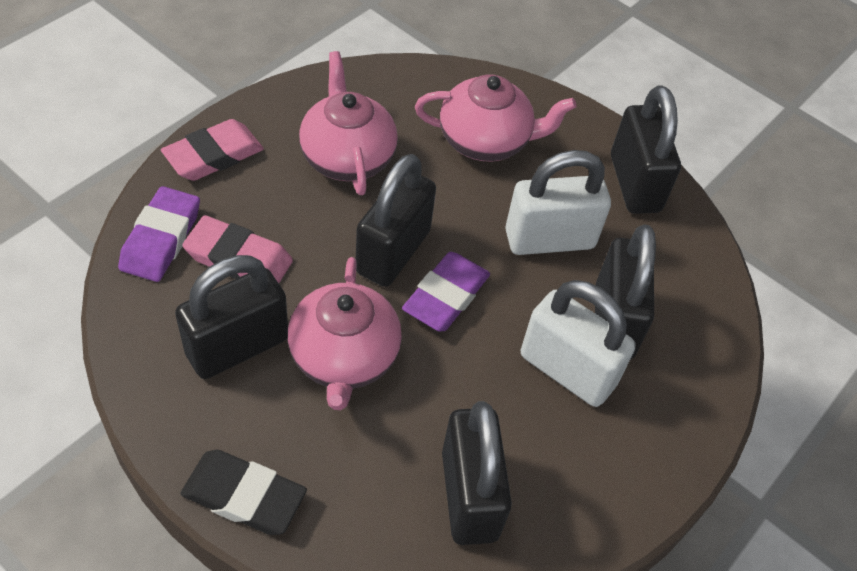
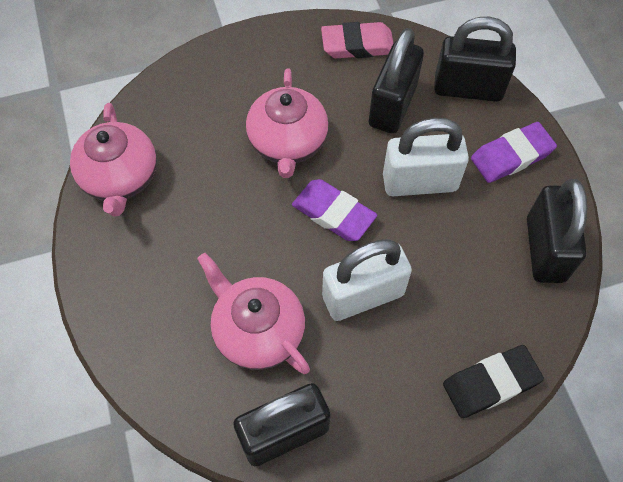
black padlock: [175,255,288,379] [356,154,436,287] [442,401,512,545] [595,225,656,359] [611,86,681,214] = 5 -> [233,383,331,466] [369,28,424,134] [434,17,516,102] [527,179,587,283] = 4
pink eraser: [161,119,264,181] [183,215,293,283] = 2 -> [321,22,393,58] = 1

